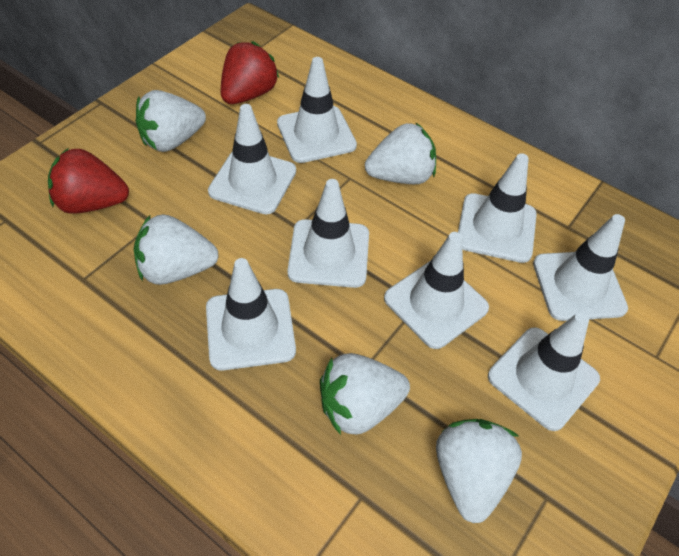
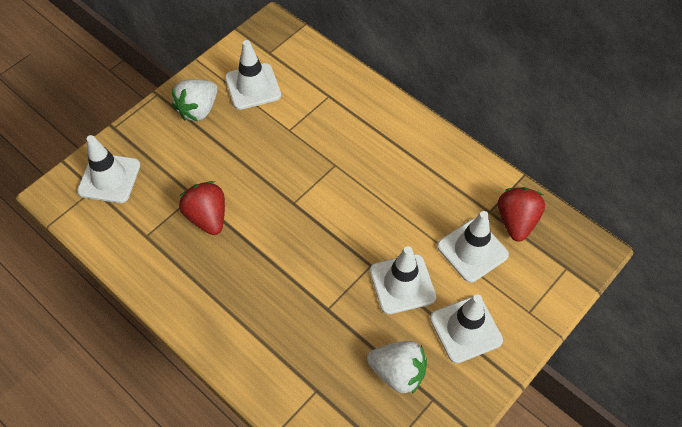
white strawberry: [134,214,219,285] [136,90,206,152] [320,353,410,435] [365,122,436,184] [436,419,522,523] = 5 -> [172,79,217,121] [367,341,427,394] = 2
white traffic cone: [206,258,296,371] [208,104,296,215] [277,57,357,163] [287,179,369,288] [384,232,489,349] [458,153,537,263] [488,312,600,431] [533,214,628,321] = 8 -> [77,135,140,203] [225,40,281,110] [370,246,436,314] [430,294,503,363] [437,211,509,283] = 5

